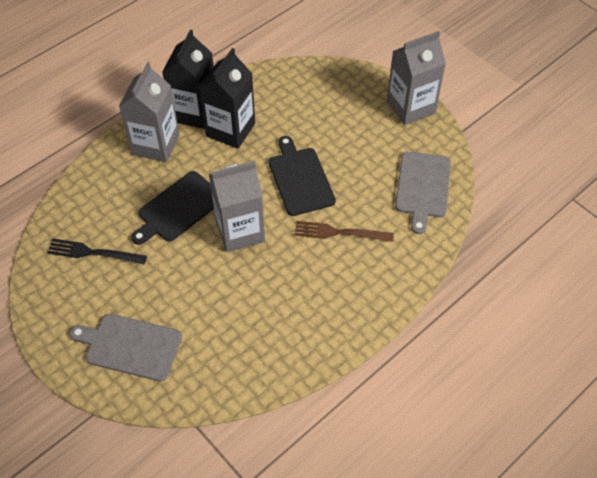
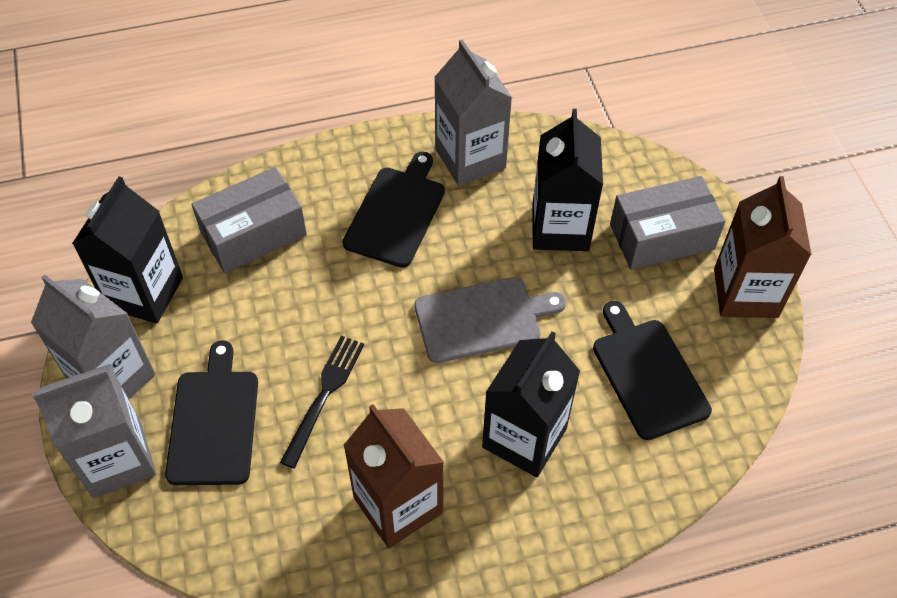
black carton: [162,30,214,129] [199,48,255,148] = 2 -> [72,176,183,324] [482,332,580,477] [532,109,603,251] = 3
black cutting board: [131,171,214,245] [269,136,336,216] = 2 -> [165,340,258,485] [342,151,445,268] [593,301,712,440] = 3
brown carton: none = 0 -> [343,404,444,548] [714,176,812,318] = 2
brown fork: [294,221,394,242] = 1 -> none = 0
grey box: none = 0 -> [191,167,307,273] [610,176,726,270] = 2
grey cutting board: [70,314,182,381] [395,151,451,234] = 2 -> [414,277,566,363] = 1

